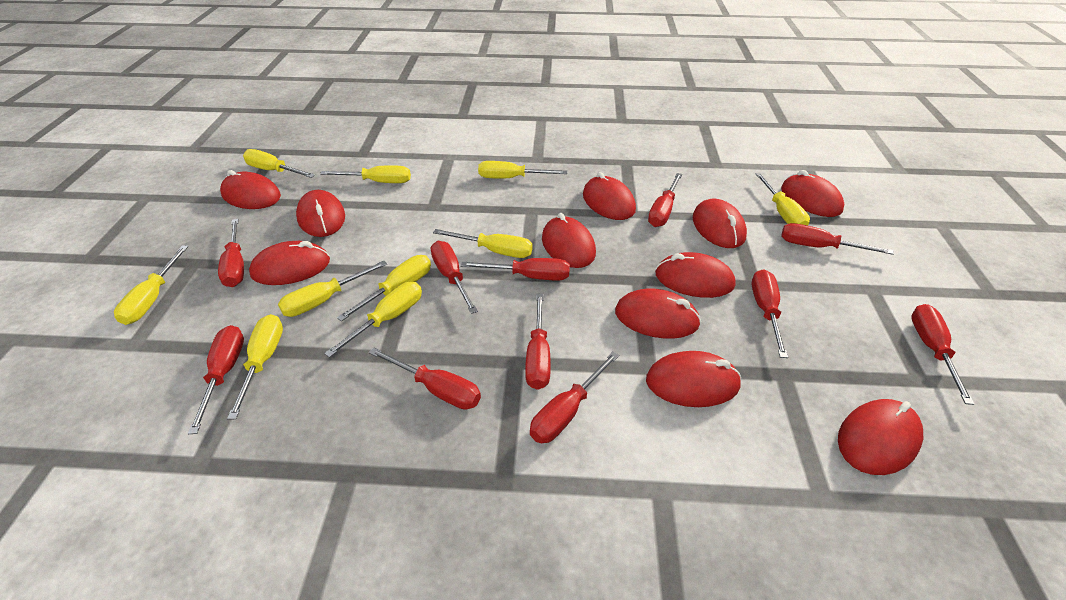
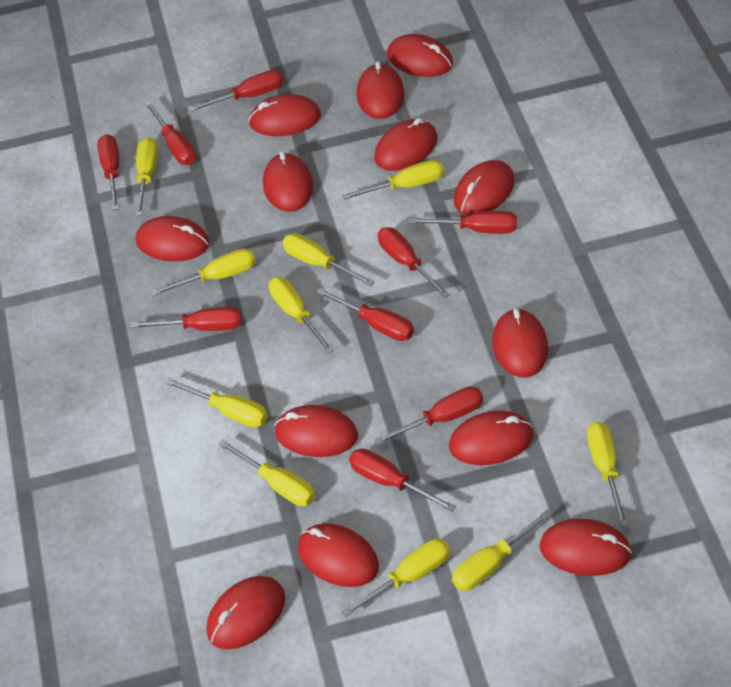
red mouse: [220,170,281,209] [249,241,330,285] [296,190,345,237] [542,213,596,268] [583,172,636,220] [615,289,701,339] [646,351,741,407] [655,252,736,298] [693,199,747,248] [781,170,844,217] [838,399,923,475] = 11 -> [136,216,210,262] [206,576,285,649] [248,94,321,136] [263,152,313,212] [274,405,358,457] [298,523,379,587] [357,61,404,119] [374,118,438,171] [387,34,453,77] [449,411,533,465] [454,160,515,216] [492,308,548,378] [540,519,632,576] = 13
red screwdriver: [188,325,244,434] [218,219,244,287] [369,348,481,410] [431,241,478,314] [461,258,570,280] [525,294,551,390] [530,352,619,443] [648,173,682,227] [752,269,788,358] [781,223,894,255] [911,304,974,405] = 11 -> [97,134,119,210] [130,307,242,331] [145,101,196,165] [188,70,283,112] [316,288,414,341] [349,449,456,512] [374,386,483,445] [378,227,450,298] [409,211,517,234] = 9

